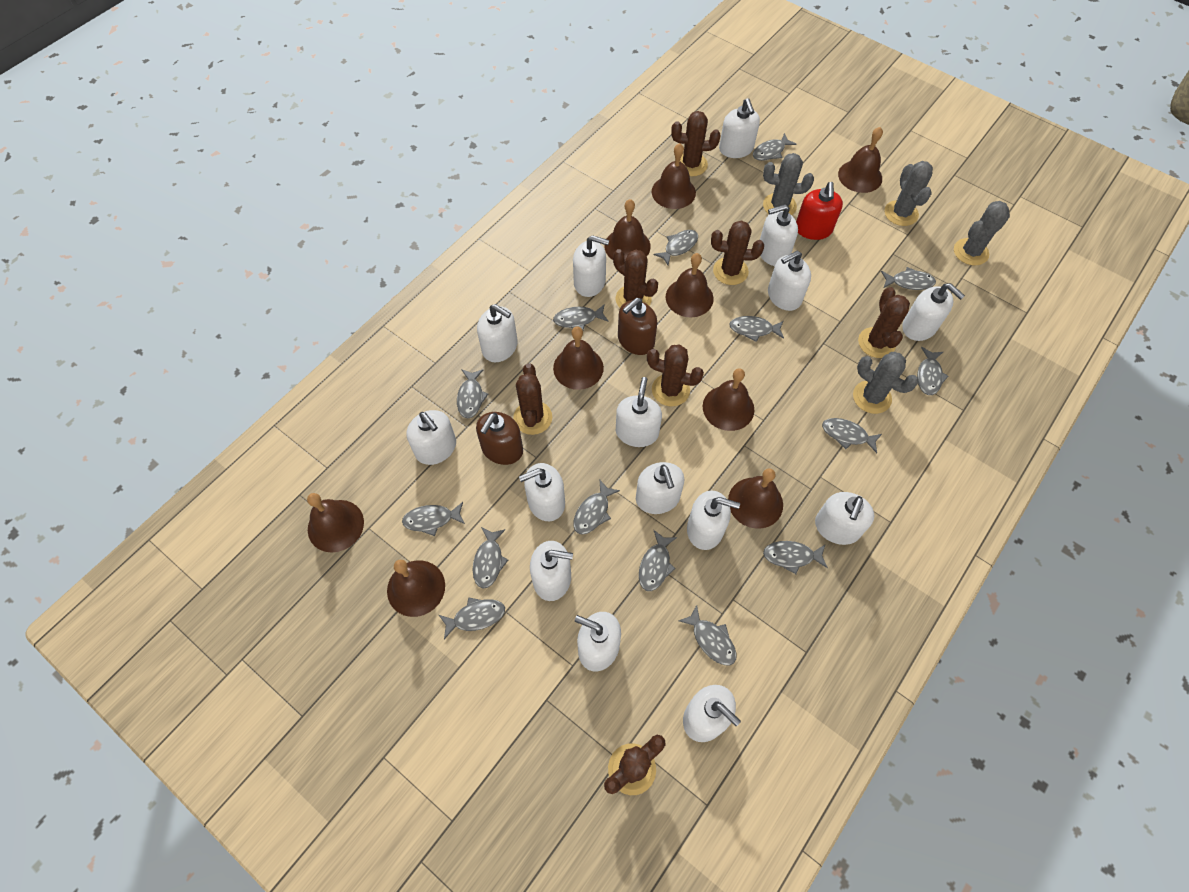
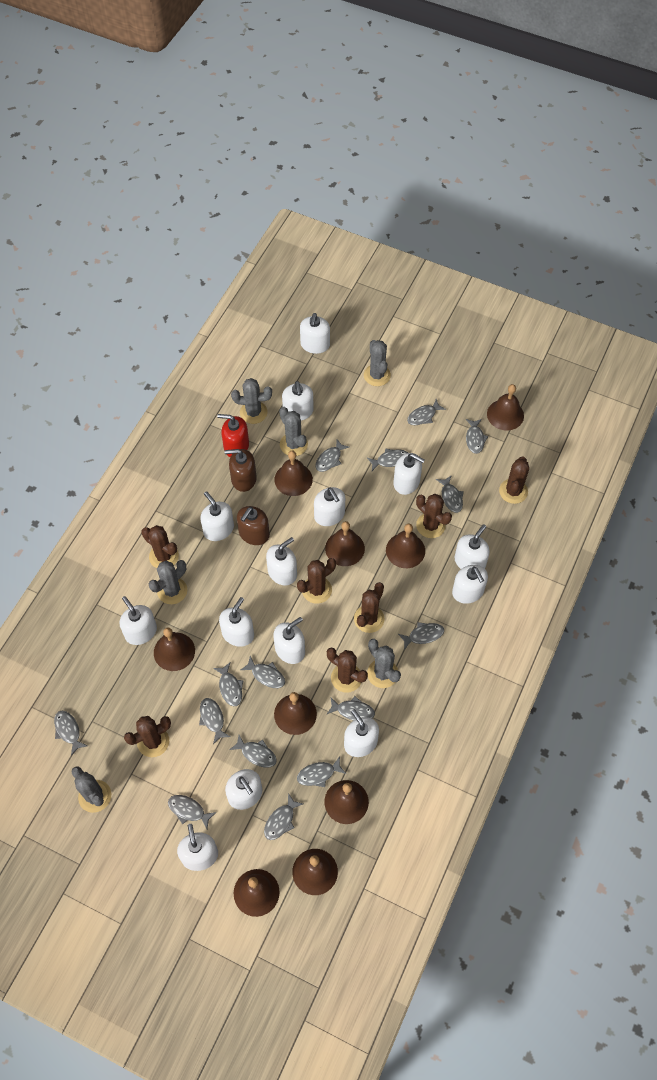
grey cactus: [763,153,814,215] [853,352,919,414] [885,161,933,226] [954,201,1010,266] = 4 -> [71,766,111,813] [149,560,187,604] [231,378,272,424] [279,407,308,456] [364,340,391,386] [367,639,401,688] = 6
white soap dispenser: [406,410,456,465] [477,304,518,362] [519,463,565,521] [530,541,573,601] [573,235,609,297] [575,612,621,671] [616,377,662,447] [636,462,684,514] [683,685,741,742] [687,490,740,550] [719,98,760,158] [760,204,798,266] [768,251,811,311] [815,492,874,545] [902,283,965,341] = 15 -> [120,596,157,645] [177,824,218,871] [200,491,234,541] [219,597,254,647] [225,769,262,810] [266,537,297,586] [274,617,305,664] [282,381,314,420] [300,313,330,354] [314,487,345,526] [344,709,379,757] [393,453,425,495] [452,565,488,604] [455,524,490,569] = 14

